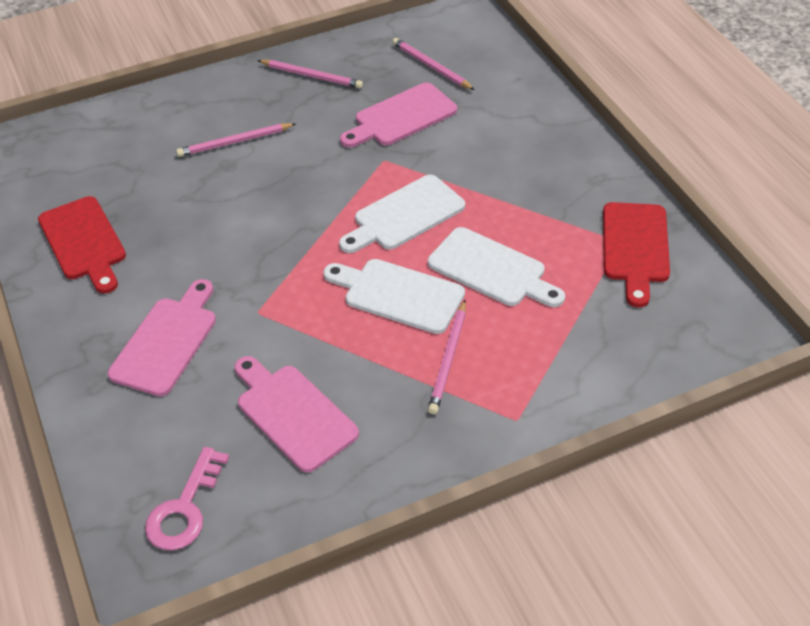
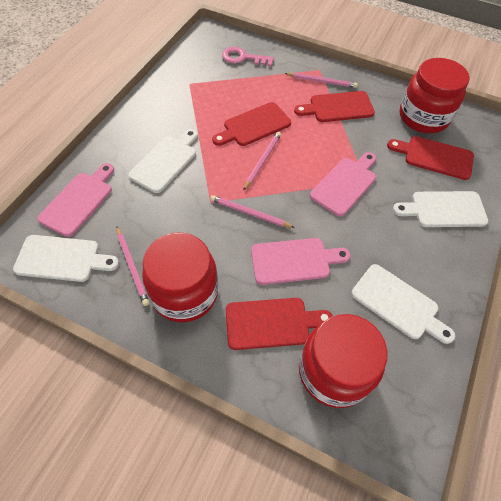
red cutting board: [38,196,126,294] [603,202,670,308] = 2 -> [212,102,291,146] [226,298,333,350] [294,91,375,122] [387,136,474,180] = 4
red jar: none = 0 -> [142,232,218,322] [299,314,387,408] [400,58,470,133] = 3
white cutting board: [323,259,465,334] [339,175,465,253] [428,227,565,307] = 3 -> [13,235,119,282] [128,129,198,193] [351,264,455,344] [393,191,489,227] = 4

